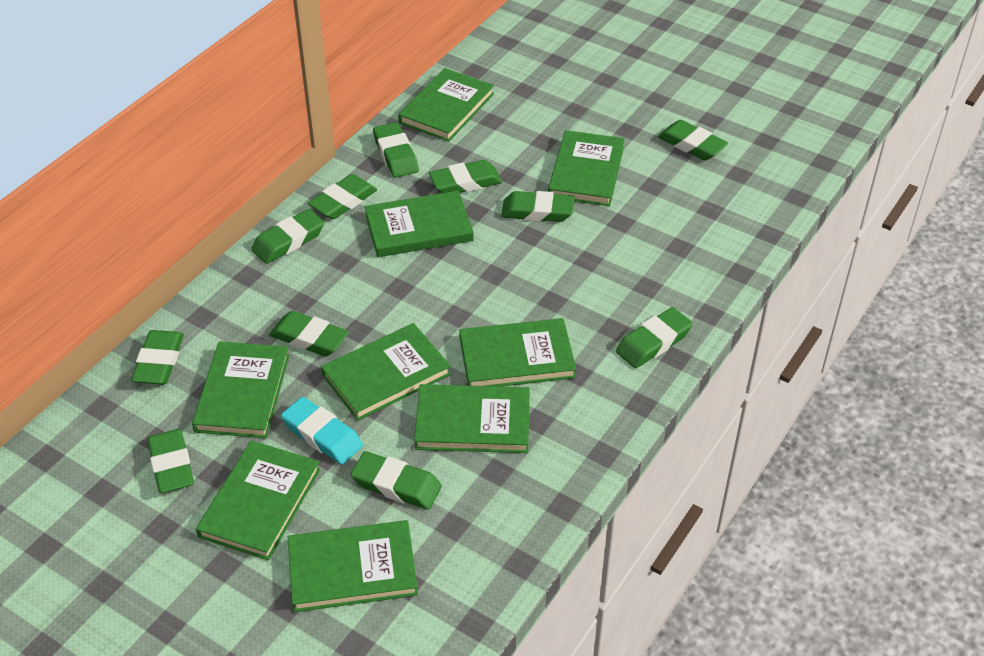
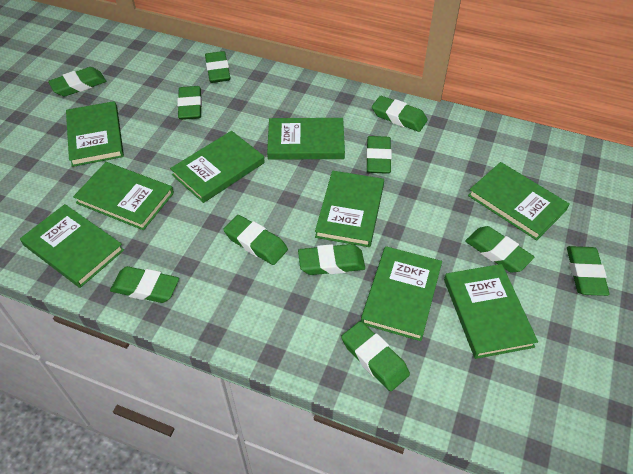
turquoise eraser: [281,397,363,465] = 1 -> none = 0

